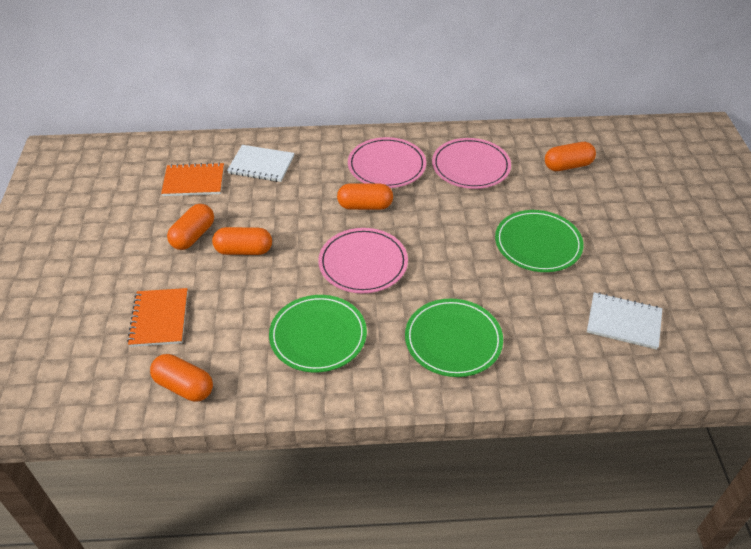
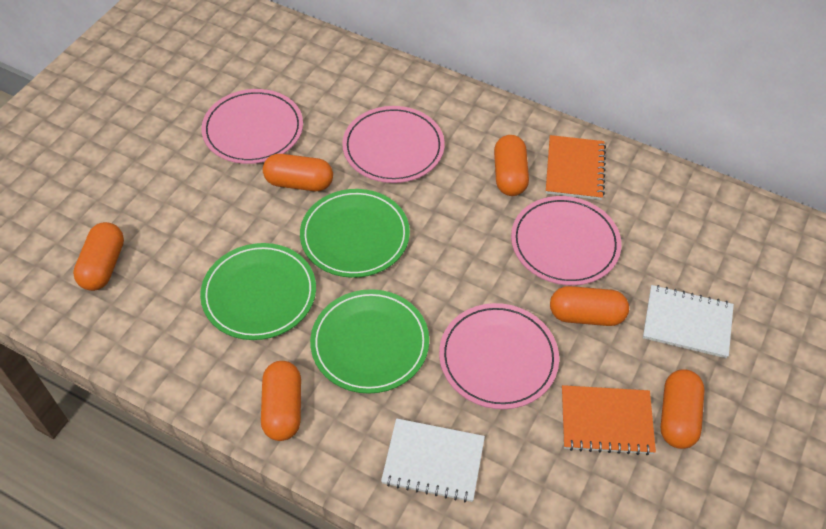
orange capsule: [150,354,213,402] [167,204,214,250] [212,227,272,255] [337,183,393,210] [545,142,596,171] = 5 -> [73,222,124,291] [261,361,301,441] [263,154,333,191] [494,135,529,196] [550,286,629,326] [661,369,705,449] = 6
pink plate: [318,228,408,293] [348,137,426,188] [432,138,511,189] = 3 -> [201,89,303,164] [342,106,445,183] [439,303,559,409] [511,196,622,285] = 4

